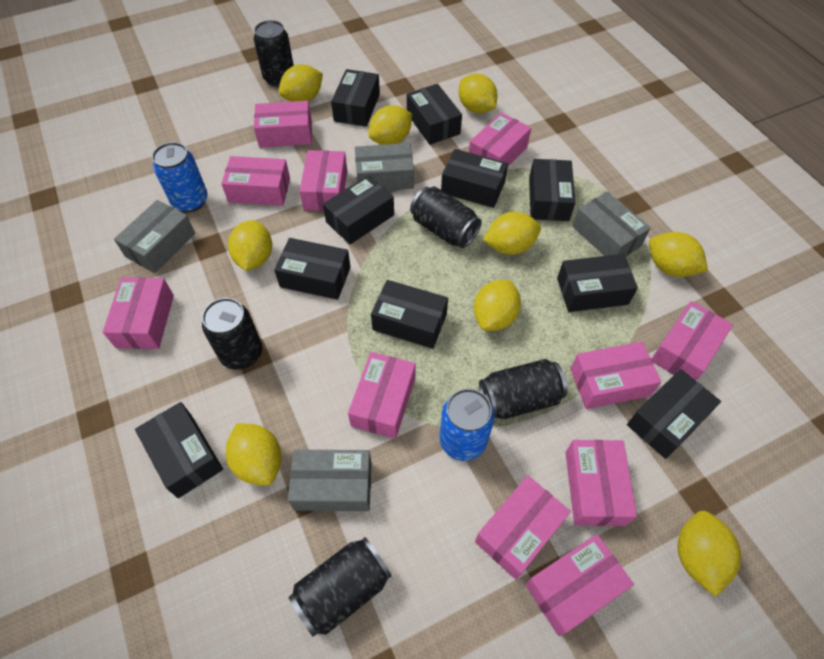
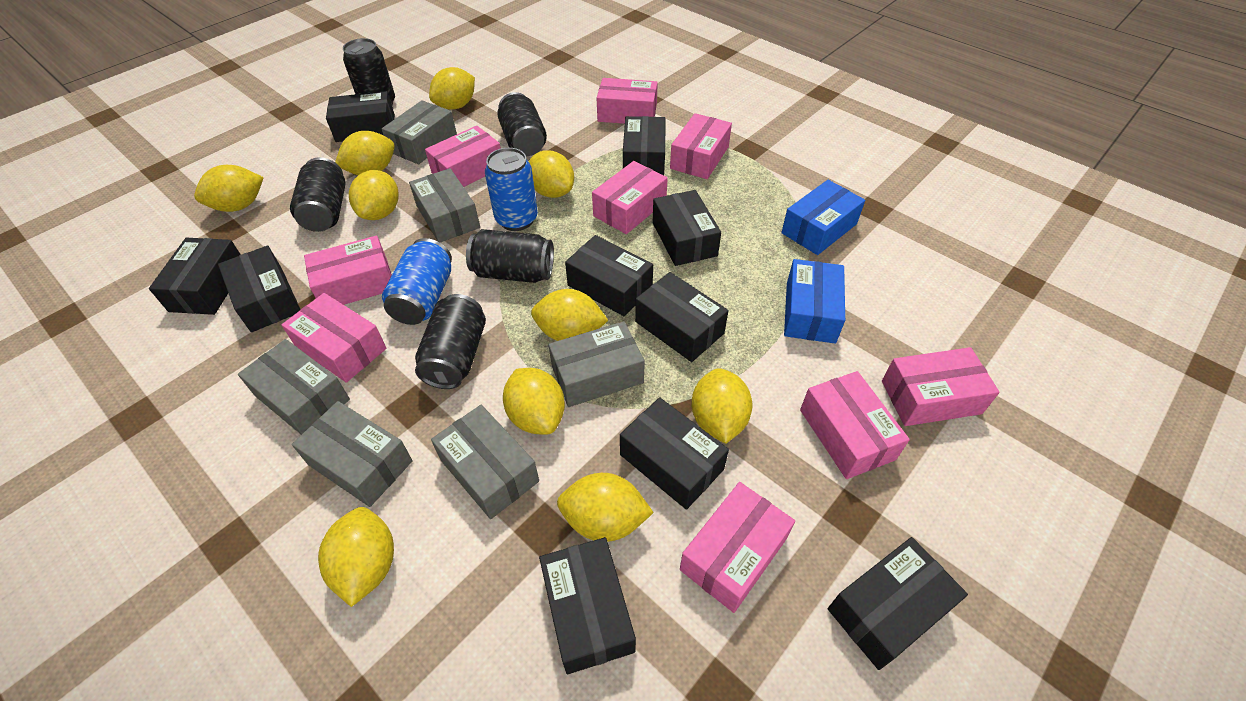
blue box: none = 0 -> [781,180,865,255] [784,259,845,343] = 2
grey box: [114,200,195,273] [288,450,372,511] [355,143,414,190] [573,191,651,256] = 4 -> [238,339,350,435] [292,401,412,507] [382,100,457,164] [409,168,480,242] [431,405,539,519] [548,321,645,407] = 6
pink box: [103,277,174,349] [221,156,290,206] [254,101,312,148] [299,150,347,211] [348,352,416,439] [469,112,531,166] [475,476,571,580] [525,534,634,636] [565,440,637,526] [570,342,661,409] [651,301,733,380] = 11 -> [282,293,387,383] [304,236,392,305] [425,126,501,187] [592,161,668,234] [596,78,658,124] [670,113,732,179] [680,482,795,613] [800,371,910,479] [882,347,1000,426] = 9
yellow lemon: [226,423,281,486] [228,220,272,271] [279,64,323,102] [368,105,412,145] [459,74,498,113] [474,280,521,331] [483,212,541,255] [649,232,708,277] [677,511,741,597] = 9 -> [194,165,264,212] [318,507,394,607] [335,131,395,175] [349,170,398,220] [429,67,475,110] [503,368,565,435] [528,150,574,198] [531,289,608,341] [557,473,654,542] [691,368,753,444] = 10

